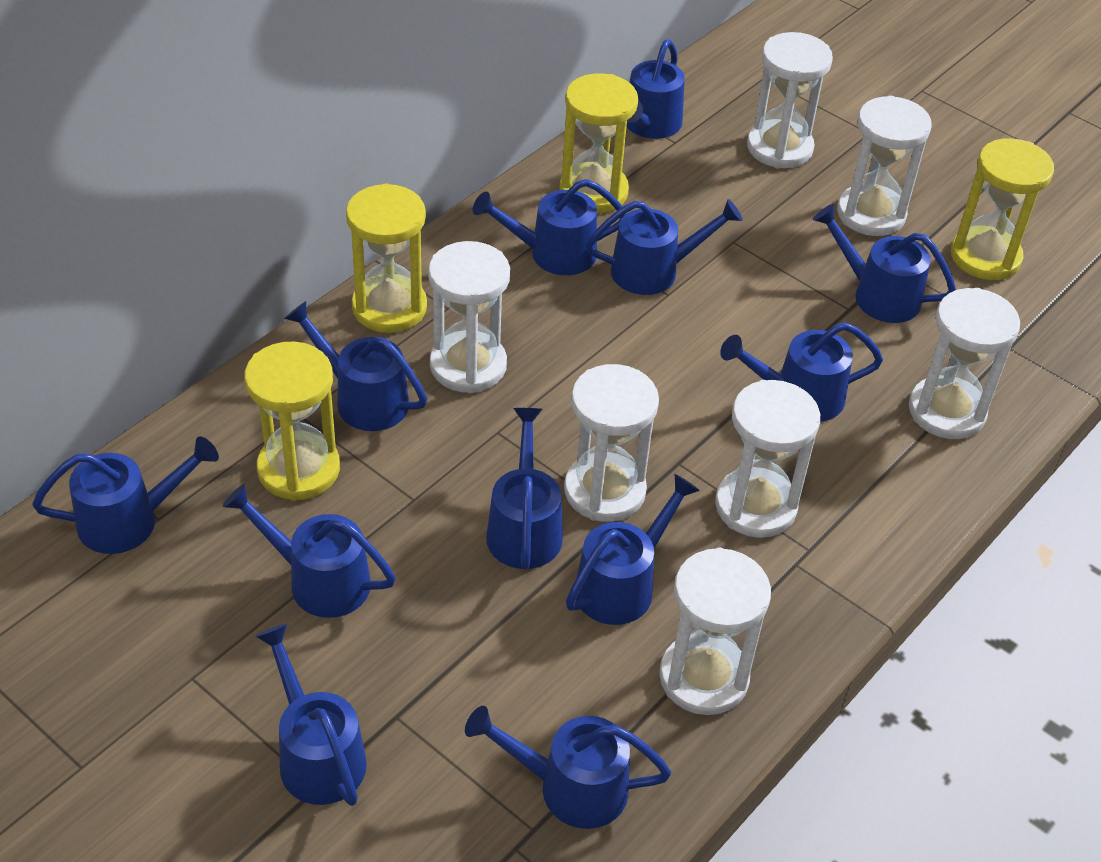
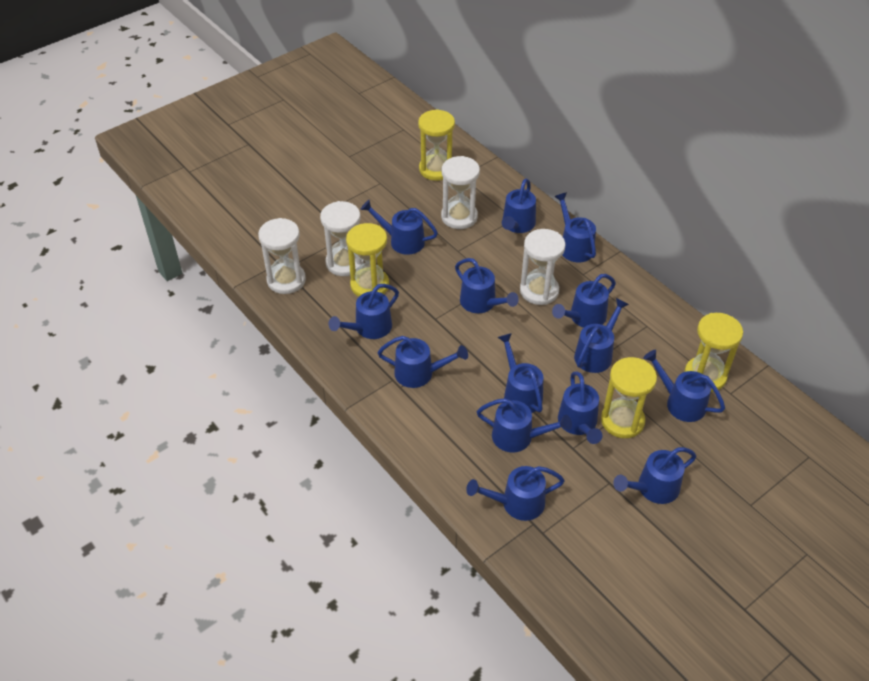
blue watering can: [32,436,219,554] [223,484,396,618] [255,624,367,806] [284,301,427,431] [465,706,671,829] [473,179,626,275] [486,408,563,569] [566,474,700,625] [586,199,742,295] [626,40,685,139] [720,322,883,422] [813,204,956,323] = 12 -> [329,284,399,339] [360,200,438,255] [378,336,468,388] [455,258,519,313] [466,466,565,521] [477,398,572,453] [498,333,543,413] [502,178,536,233] [552,274,616,328] [554,192,596,262] [558,371,602,444] [574,298,629,373] [613,447,696,504] [643,350,725,422] = 14
white hourglass: [428,241,510,393] [564,364,659,522] [659,548,771,715] [715,380,820,538] [747,32,833,169] [837,96,932,236] [909,288,1020,439] = 7 -> [258,218,306,294] [320,201,364,276] [441,156,480,229] [520,229,565,305] = 4

